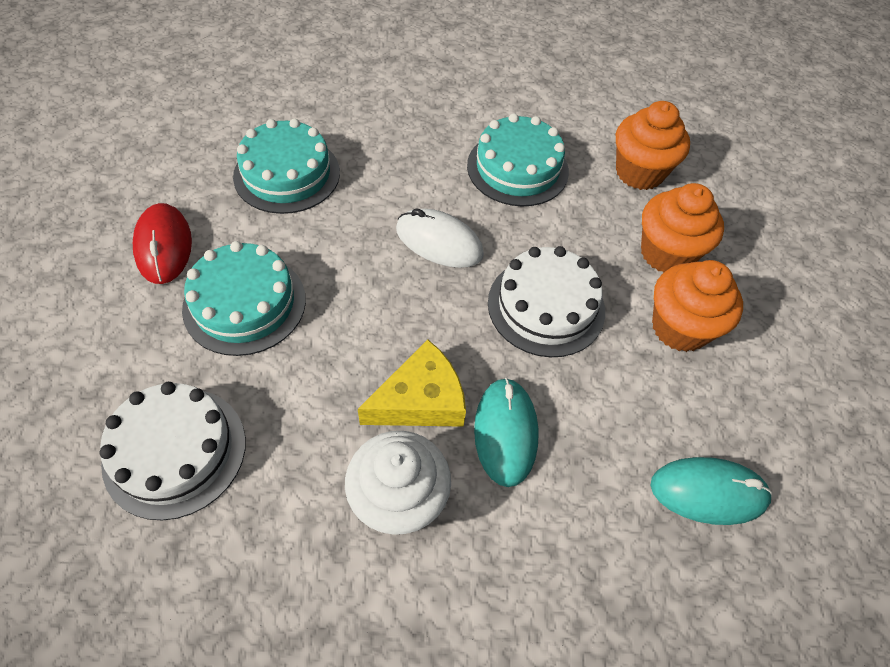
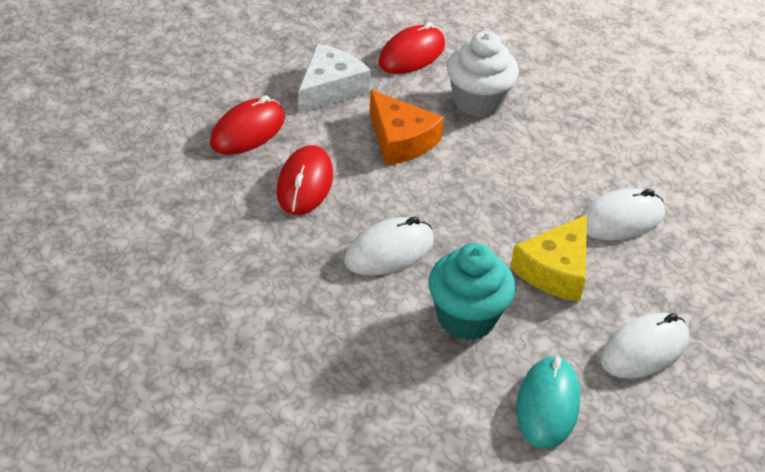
orange cheese: none = 0 -> [369,90,444,165] = 1
orange cupcake: [616,101,690,190] [641,183,724,272] [652,260,743,352] = 3 -> none = 0
red mouse: [133,203,192,284] = 1 -> [210,95,285,155] [277,145,333,215] [378,22,445,74] = 3
turquoise cake: [182,241,306,356] [233,119,340,214] [467,113,569,207] = 3 -> none = 0
turquoise cupcake: none = 0 -> [428,243,516,340] = 1
turquoise mouse: [474,378,539,487] [650,457,772,525] = 2 -> [516,356,581,449] = 1
white cake: [100,382,246,521] [488,246,605,357] = 2 -> none = 0
white cheese: none = 0 -> [298,44,371,113] = 1
white mouse: [396,208,484,268] = 1 -> [344,217,434,276] [579,188,665,240] [600,313,689,378] = 3

